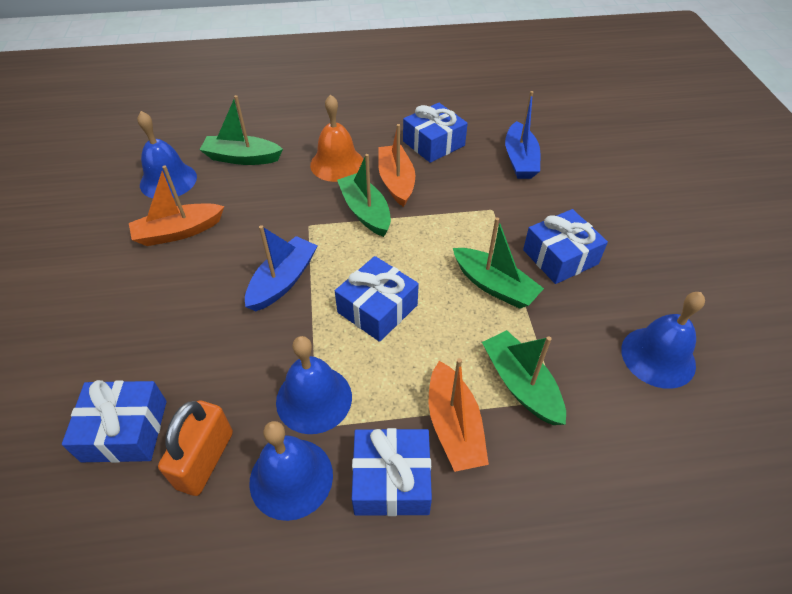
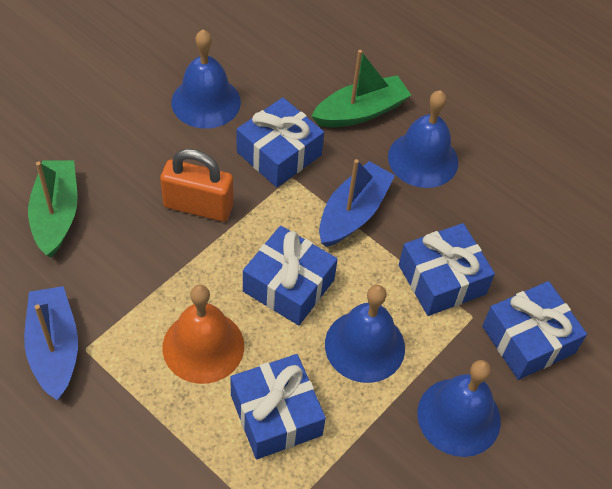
green boat: [200,95,283,165] [337,154,391,237] [453,217,544,309] [482,330,566,425] = 4 -> [28,160,77,257] [311,50,411,127] = 2
orange boat: [129,165,224,246] [378,124,415,207] [429,358,489,472] = 3 -> none = 0

